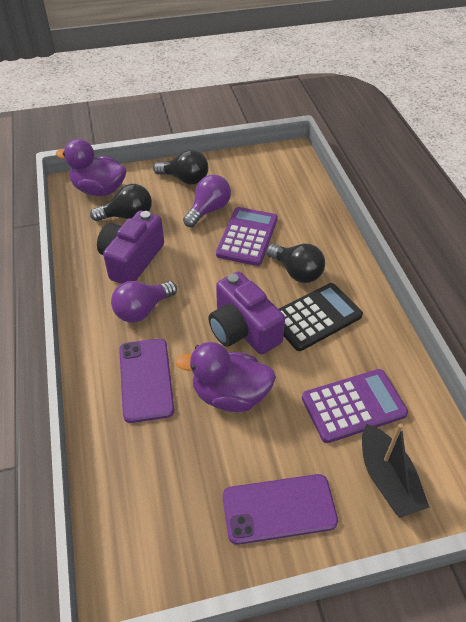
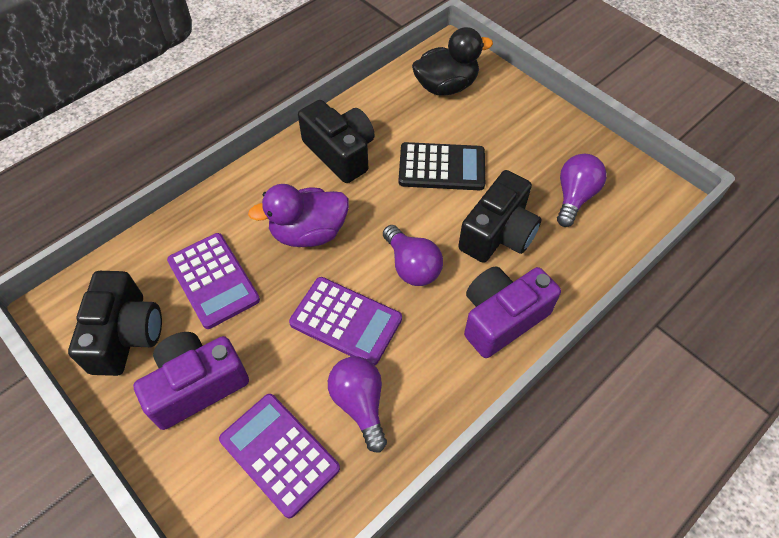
black boat: [362,423,430,518] = 1 -> none = 0
black camera: none = 0 -> [68,271,162,376] [298,100,375,183] [458,170,541,263] = 3
black duck: none = 0 -> [412,27,493,96] = 1
black light bulb: [90,184,152,221] [153,150,208,185] [266,244,325,283] = 3 -> none = 0
purple calculator: [216,207,278,266] [302,369,408,443] = 2 -> [167,233,260,329] [219,394,340,518] [289,277,402,365] = 3
purple duck: [56,139,127,196] [176,342,276,412] = 2 -> [248,184,349,247] = 1
purple light bulb: [111,281,177,323] [183,174,231,227] = 2 -> [328,356,387,452] [383,225,443,286] [557,154,606,227] = 3
purple phone: [119,338,174,423] [223,474,338,545] = 2 -> none = 0

